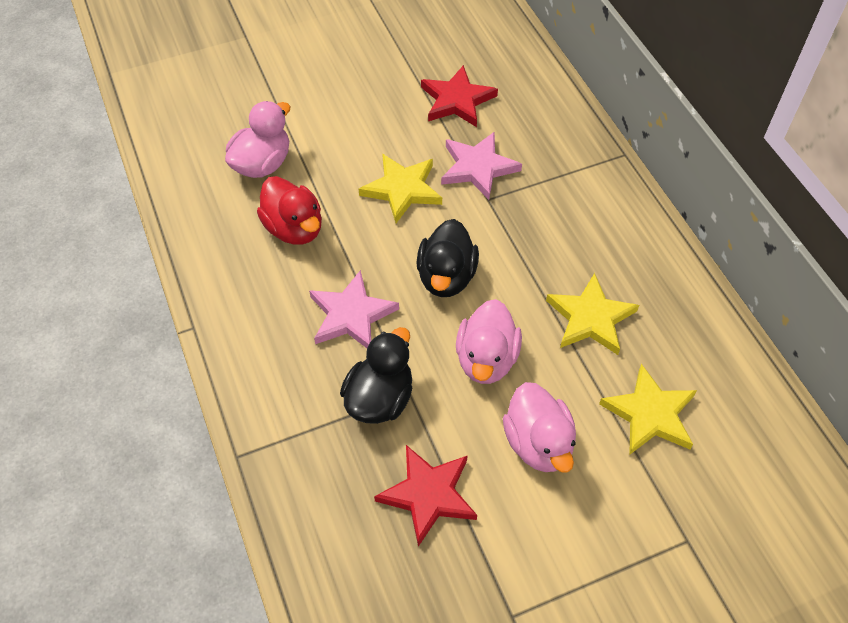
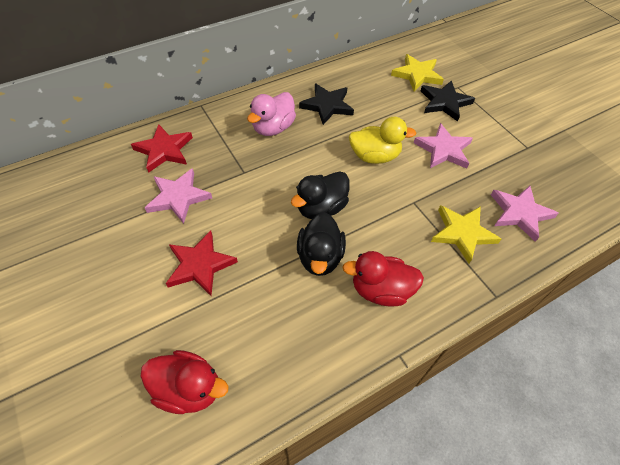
black star: none = 0 -> [299,83,354,125] [421,80,475,122] = 2
pink duck: [225,101,290,178] [456,299,522,384] [503,382,576,473] = 3 -> [247,92,296,136] = 1
pink star: [309,270,399,348] [441,132,522,200] = 2 -> [145,168,212,224] [414,123,473,168] [491,186,559,242] = 3
red duck: [257,176,322,245] = 1 -> [140,350,228,414] [342,251,424,306] = 2
yellow duck: none = 0 -> [349,117,416,164] = 1
yellow star: [359,154,442,223] [546,273,639,355] [599,364,697,455] = 3 -> [391,54,444,91] [431,205,501,263] = 2

